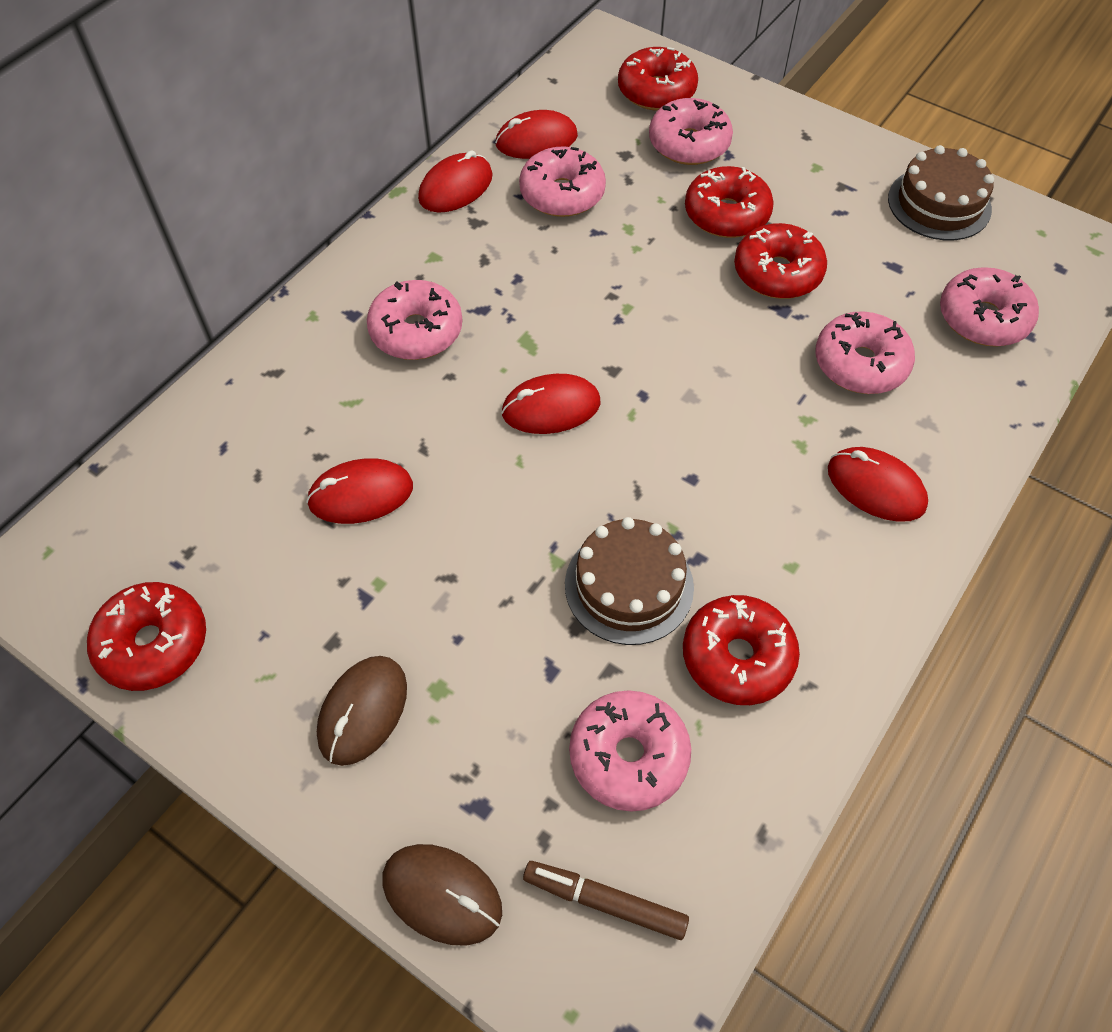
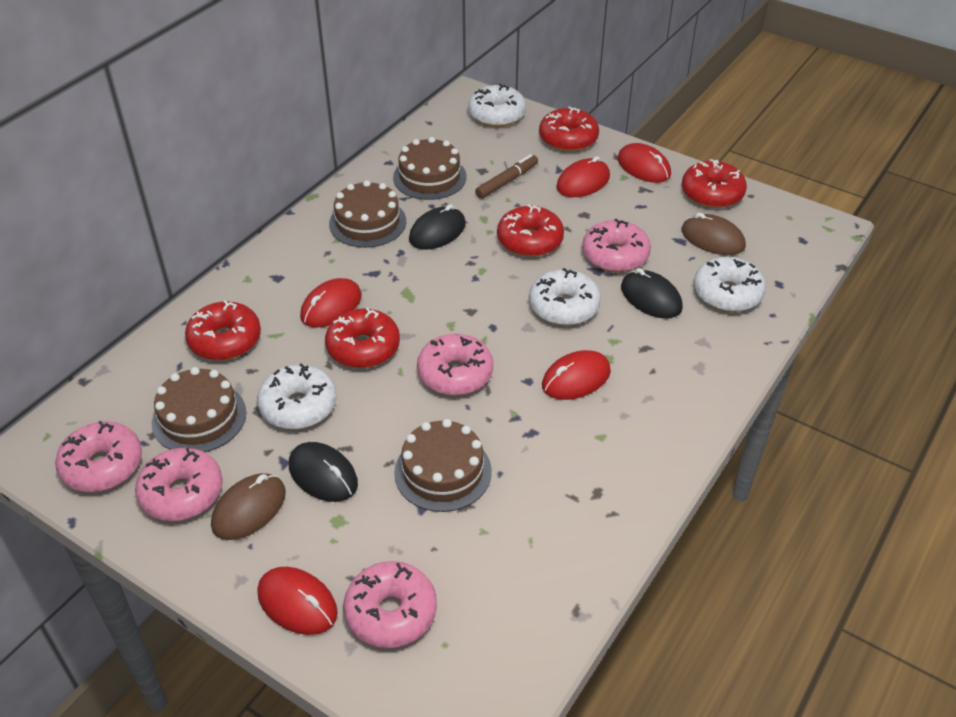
black mouse: none = 0 -> [289,442,358,502] [409,204,466,250] [621,268,683,319] = 3
brown cake: [565,517,694,645] [888,145,994,240] = 2 -> [152,367,246,452] [329,180,406,248] [393,137,467,200] [394,419,492,512] = 4
pink donut: [367,280,463,360] [519,146,606,217] [569,690,691,812] [649,98,733,165] [815,311,915,394] [940,267,1039,347] = 6 -> [55,421,142,492] [135,448,223,521] [344,561,437,648] [417,334,493,396] [582,219,651,272] = 5
white donut: none = 0 -> [257,363,337,430] [468,84,526,127] [529,268,601,326] [694,257,766,312] = 4

